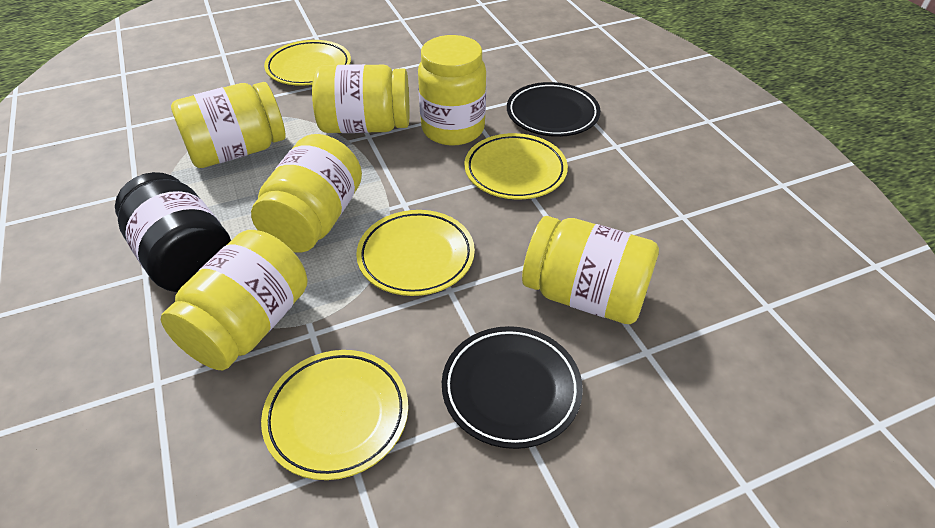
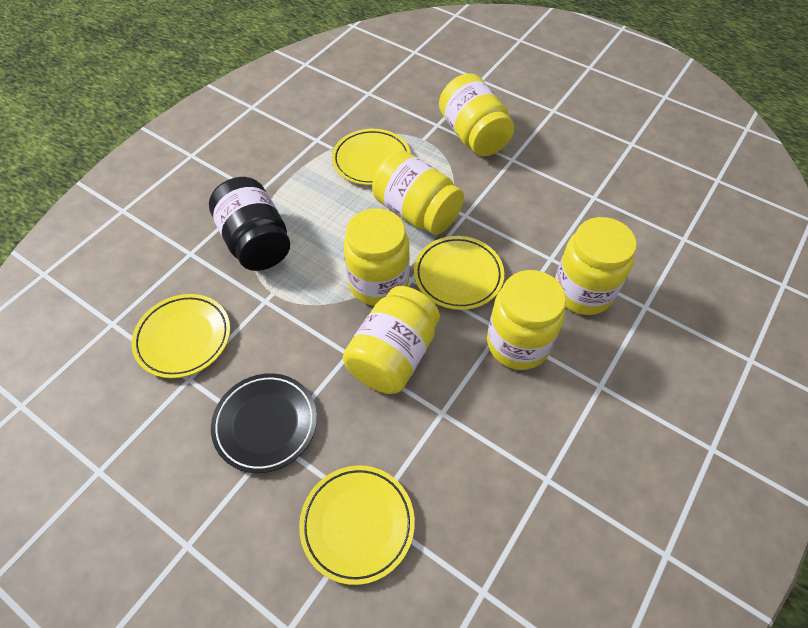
black plate: [442,326,583,449] [507,82,600,137] = 2 -> [211,373,317,473] = 1

